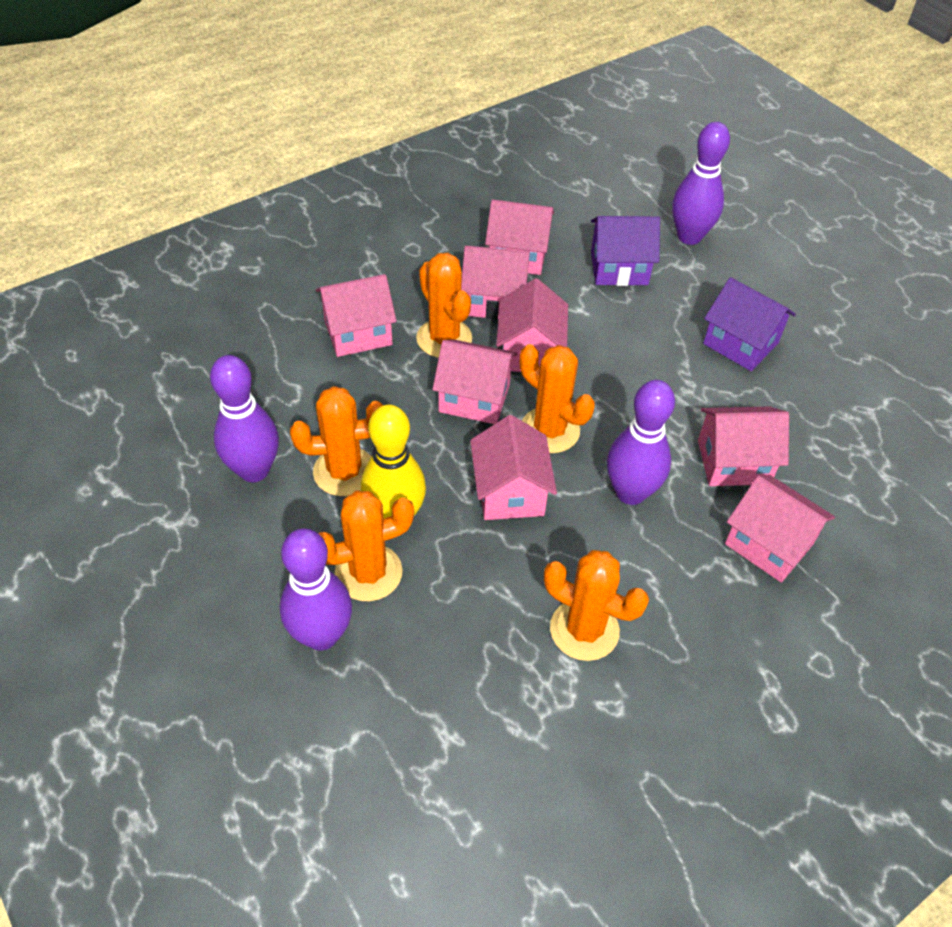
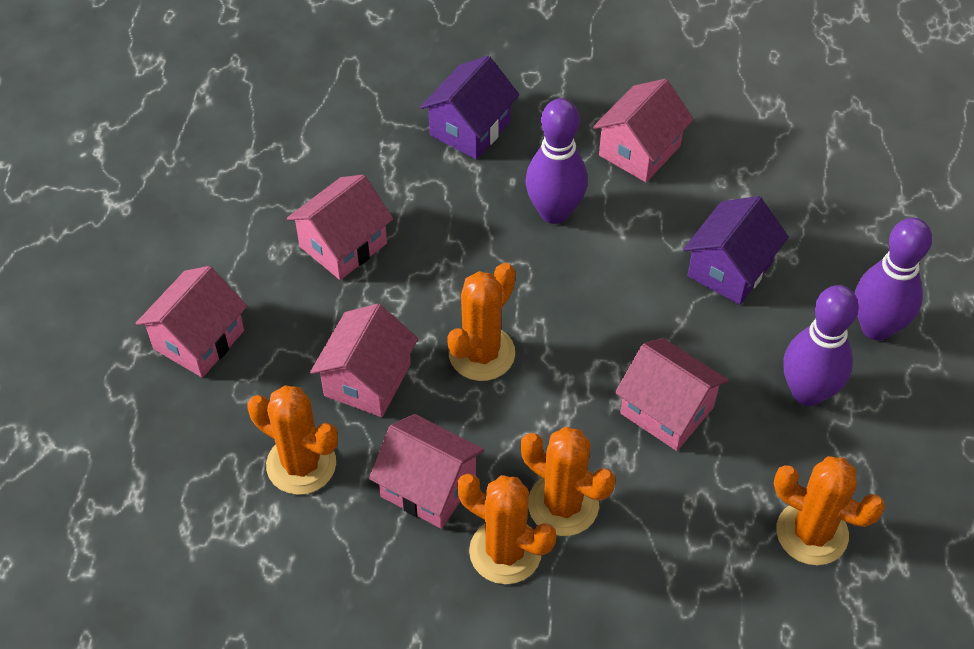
pink house: [316,274,397,357] [432,339,518,424] [461,246,530,320] [470,415,557,520] [485,199,554,275] [496,278,568,372] [698,406,789,486] [725,475,835,582] = 8 -> [135,266,247,378] [287,175,393,280] [310,304,418,417] [369,414,484,529] [593,79,694,182] [615,338,728,451] = 6
purple bowling pin: [210,355,279,482] [280,528,352,651] [607,380,675,505] [672,122,730,245] = 4 -> [525,98,588,224] [783,285,859,406] [855,218,932,340] = 3
yellow bowling pin: [361,404,426,518] = 1 -> none = 0

